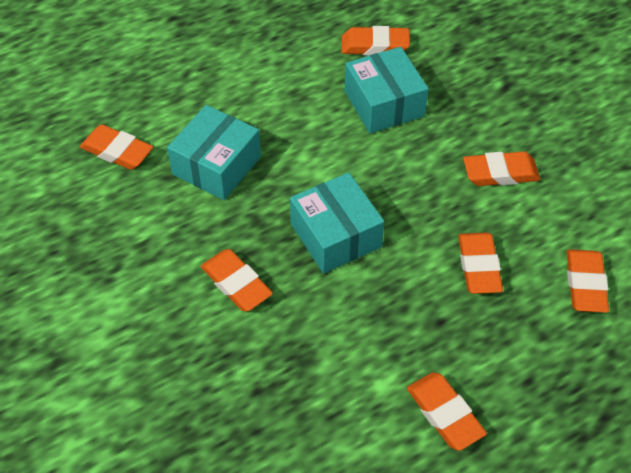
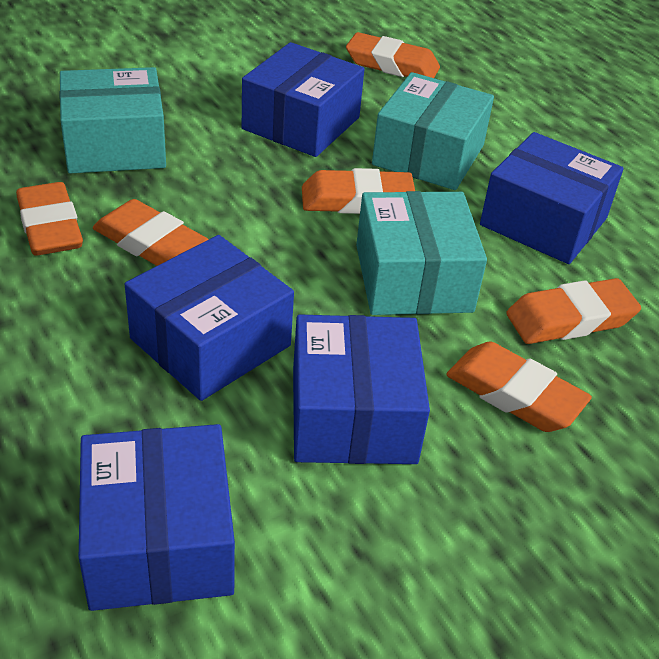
blue box: none = 0 -> [79,424,235,611] [125,235,294,401] [242,42,364,157] [293,314,430,464] [480,132,624,264] = 5
orange eraser: [80,124,153,170] [201,249,273,311] [341,26,410,55] [407,372,487,451] [458,233,503,294] [463,152,540,186] [567,249,609,313] = 7 -> [16,182,83,256] [93,199,209,266] [302,168,415,214] [346,32,440,78] [446,341,592,432] [506,278,641,344] = 6

